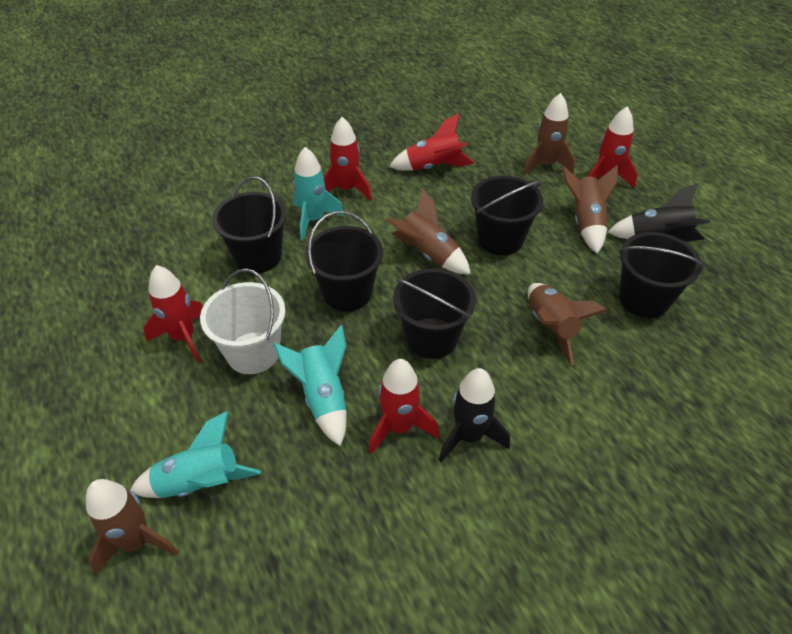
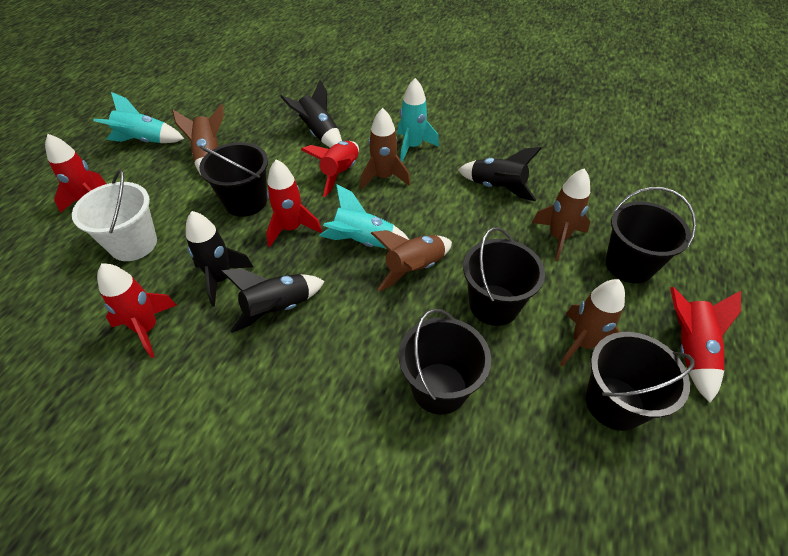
black rocket: [439,368,510,462] [608,183,710,241] = 2 -> [186,211,254,307] [221,268,325,333] [280,80,342,148] [458,147,542,201] = 4

